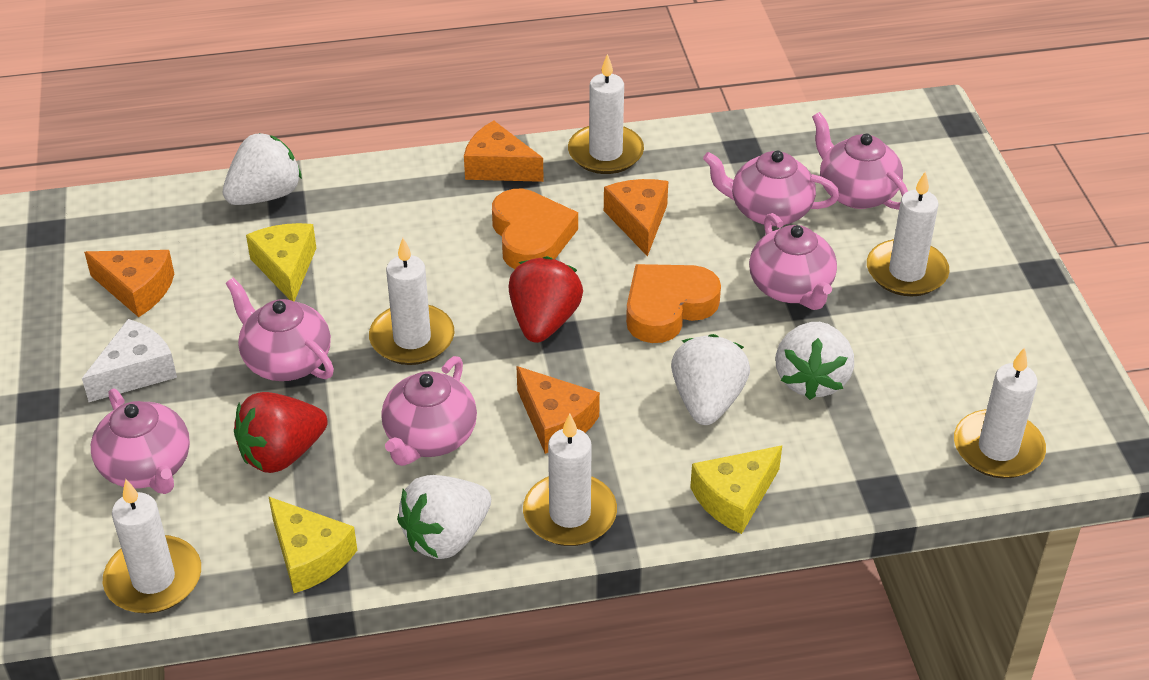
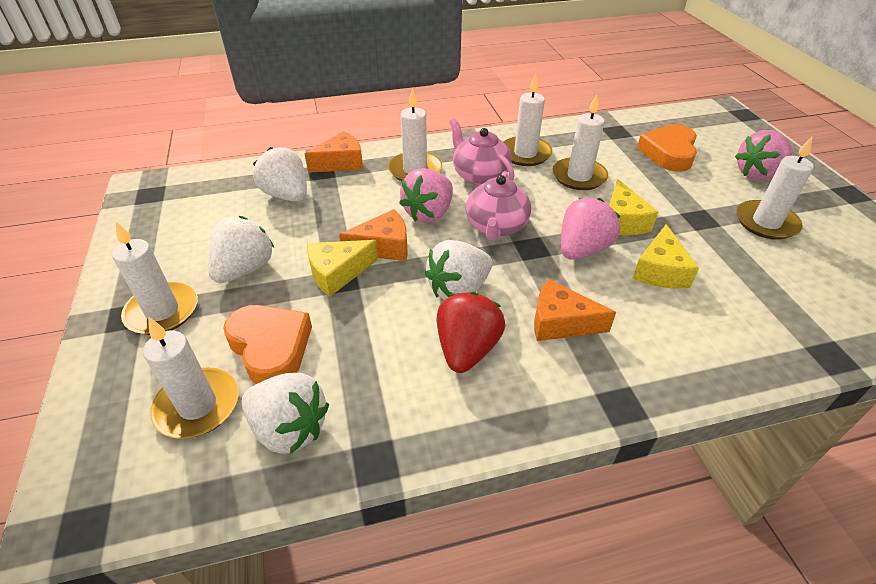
orange cheese: [84,250,174,317] [464,121,544,182] [516,366,600,454] [604,179,668,257] = 4 -> [305,131,363,173] [339,209,408,261] [534,279,616,341] = 3
pink strawberry: none = 0 -> [399,168,453,223] [561,198,620,260] [735,130,792,181] = 3
pink teapot: [91,388,190,494] [226,277,334,381] [381,356,477,466] [703,151,839,226] [749,213,837,310] [812,112,908,210] = 6 -> [449,118,514,186] [466,171,531,241] = 2
red strawberry: [234,392,328,473] [509,256,583,343] = 2 -> [437,292,505,373] = 1
white cheese: [82,319,177,402] = 1 -> none = 0

